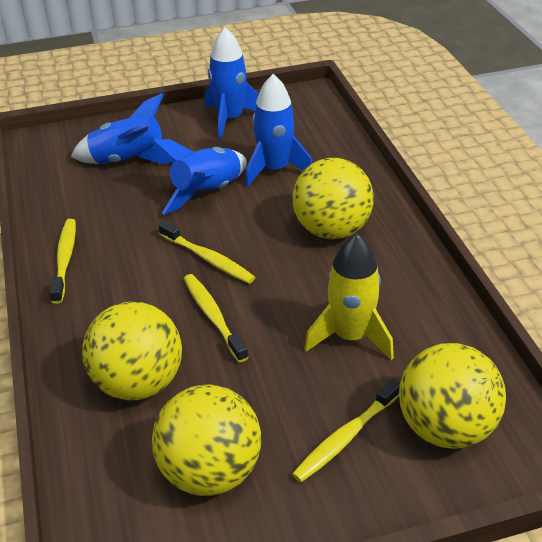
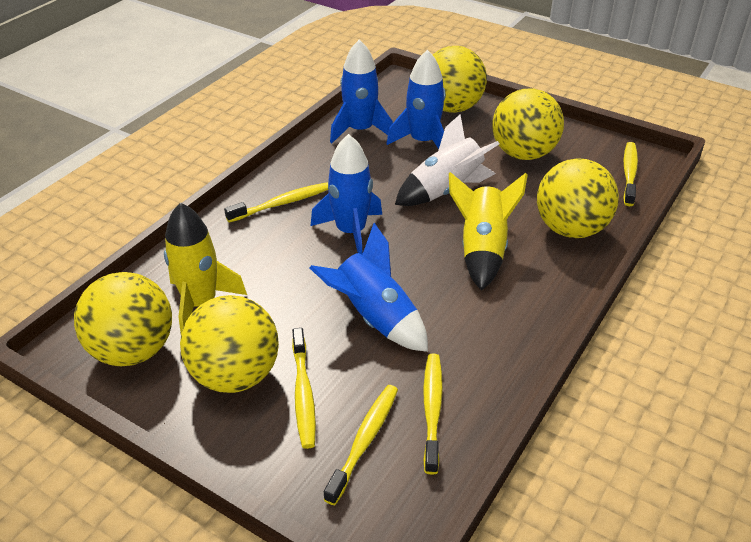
white rocket: none = 0 -> [395,115,500,206] = 1
yellow ball: [82,302,182,400] [152,384,261,496] [292,158,374,239] [399,343,506,449] = 4 -> [74,272,172,366] [180,295,279,393] [433,46,487,113] [492,88,564,160] [537,158,619,238] = 5
yellow rocket: [304,233,394,360] = 1 -> [164,203,247,333] [449,172,528,291] = 2
yellow toothbrush: [49,219,76,304] [158,220,255,284] [184,274,249,363] [292,379,400,482] = 4 -> [224,182,328,223] [292,328,316,449] [324,385,398,505] [423,354,443,475] [623,142,638,206] = 5

